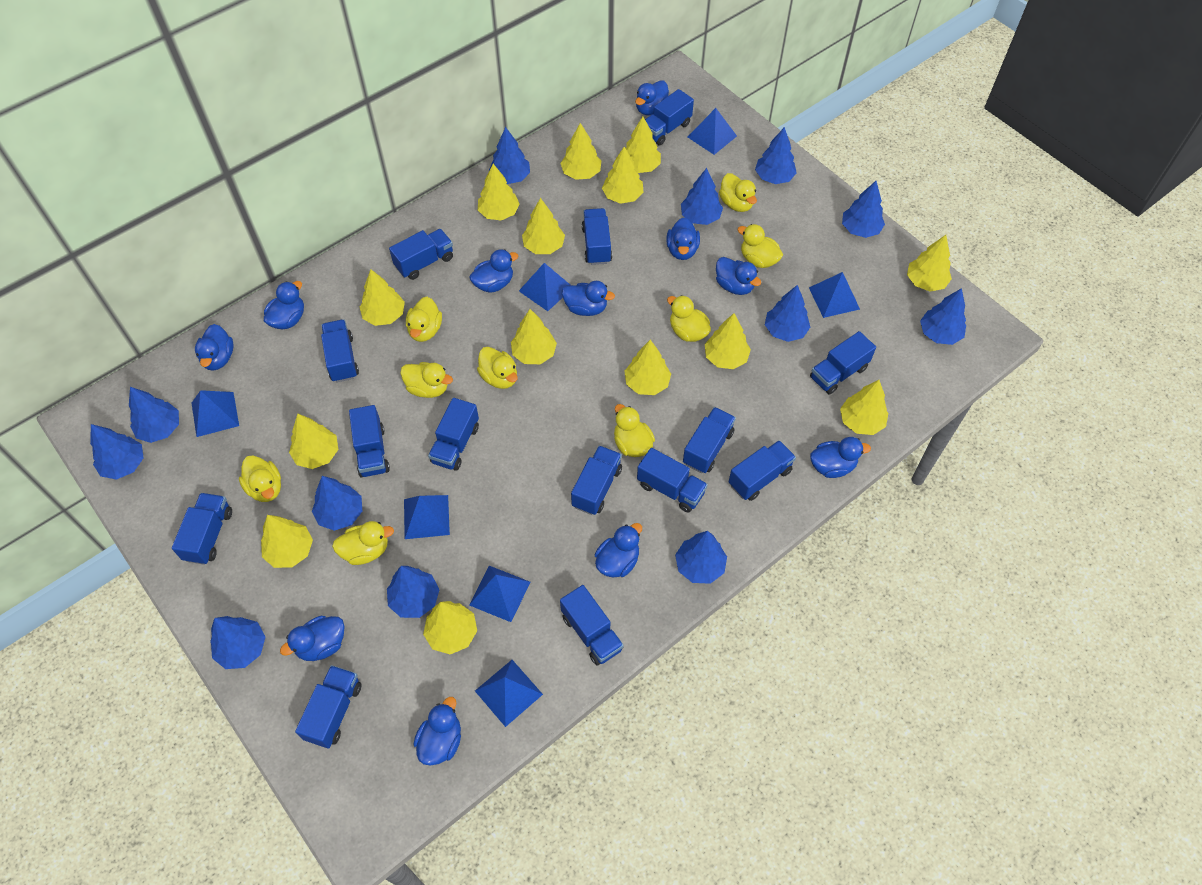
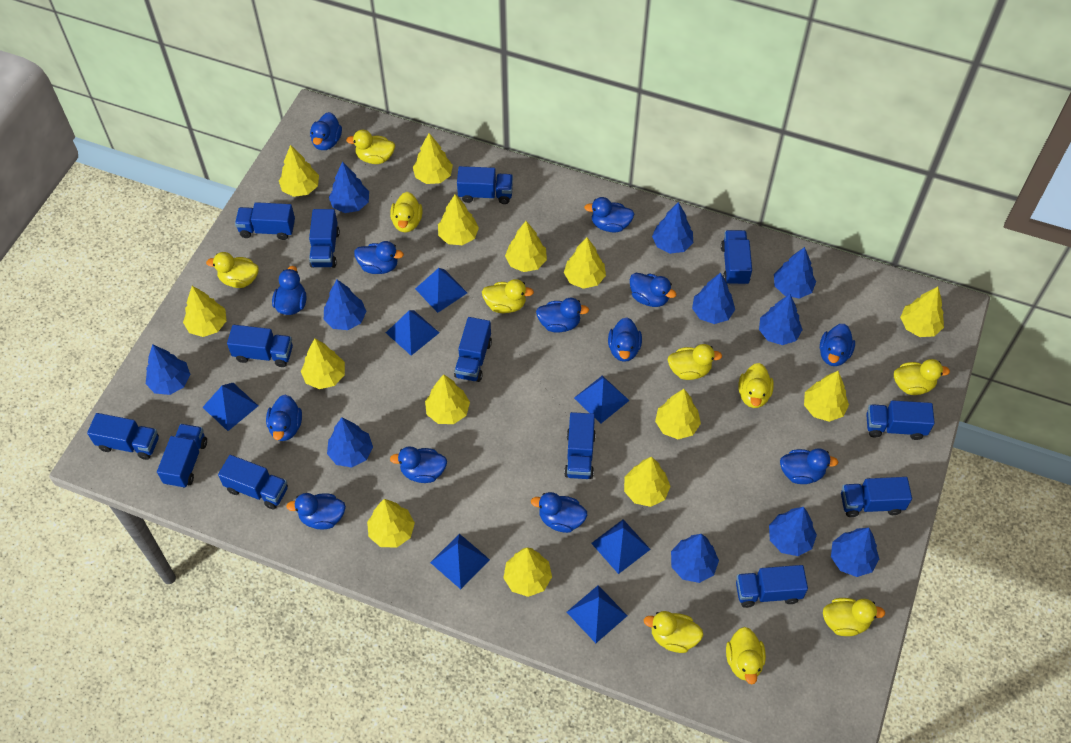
blue duck: [195,324,234,371] [264,281,304,329] [280,616,345,661] [414,697,461,766] [469,249,518,293] [562,281,615,316] [595,523,642,577] [635,80,669,115] [666,217,700,260] [716,257,761,295] [810,437,871,478] = 11 -> [266,395,302,441] [272,266,306,315] [286,493,346,529] [310,112,342,150] [354,241,404,274] [390,446,447,483] [531,492,587,533] [536,298,589,333] [584,197,634,232] [608,317,642,362] [630,273,676,307] [780,448,838,484] [820,324,855,366] = 13
blue tree: [90,424,144,480] [129,387,179,443] [210,616,265,669] [312,476,362,531] [387,566,440,618] [489,127,530,184] [675,531,727,584] [681,168,723,225] [755,127,797,184] [765,285,810,342] [842,181,885,238] [920,288,966,345] = 12 -> [146,344,191,395] [324,280,366,330] [327,417,373,467] [329,161,369,213] [652,202,693,254] [671,534,719,583] [692,272,735,324] [759,294,803,345] [769,507,817,556] [774,247,816,299] [831,528,879,577] = 11
blue truck: [172,493,232,565] [295,665,362,749] [321,319,359,382] [349,405,390,478] [389,229,453,280] [428,398,479,471] [560,585,624,665] [571,446,622,515] [582,208,612,265] [637,448,708,513] [645,89,694,145] [683,407,736,473] [729,440,796,501] [810,331,876,395] = 14 -> [87,413,159,460] [157,424,207,488] [218,455,288,509] [227,325,293,367] [235,202,295,240] [309,209,340,268] [454,317,492,382] [457,166,513,204] [564,412,596,479] [721,230,752,285] [736,565,808,608] [841,477,912,517] [866,400,935,440] = 13
yellow duck: [239,455,281,502] [332,521,394,565] [400,362,453,398] [406,297,442,342] [477,347,518,389] [614,404,655,457] [667,295,711,342] [719,173,757,212] [737,224,783,268] = 9 -> [206,252,259,288] [346,130,395,164] [390,192,422,232] [482,279,534,313] [644,611,703,653] [667,344,722,380] [726,627,766,684] [738,363,774,408] [823,598,885,636] [894,359,950,395] = 10

